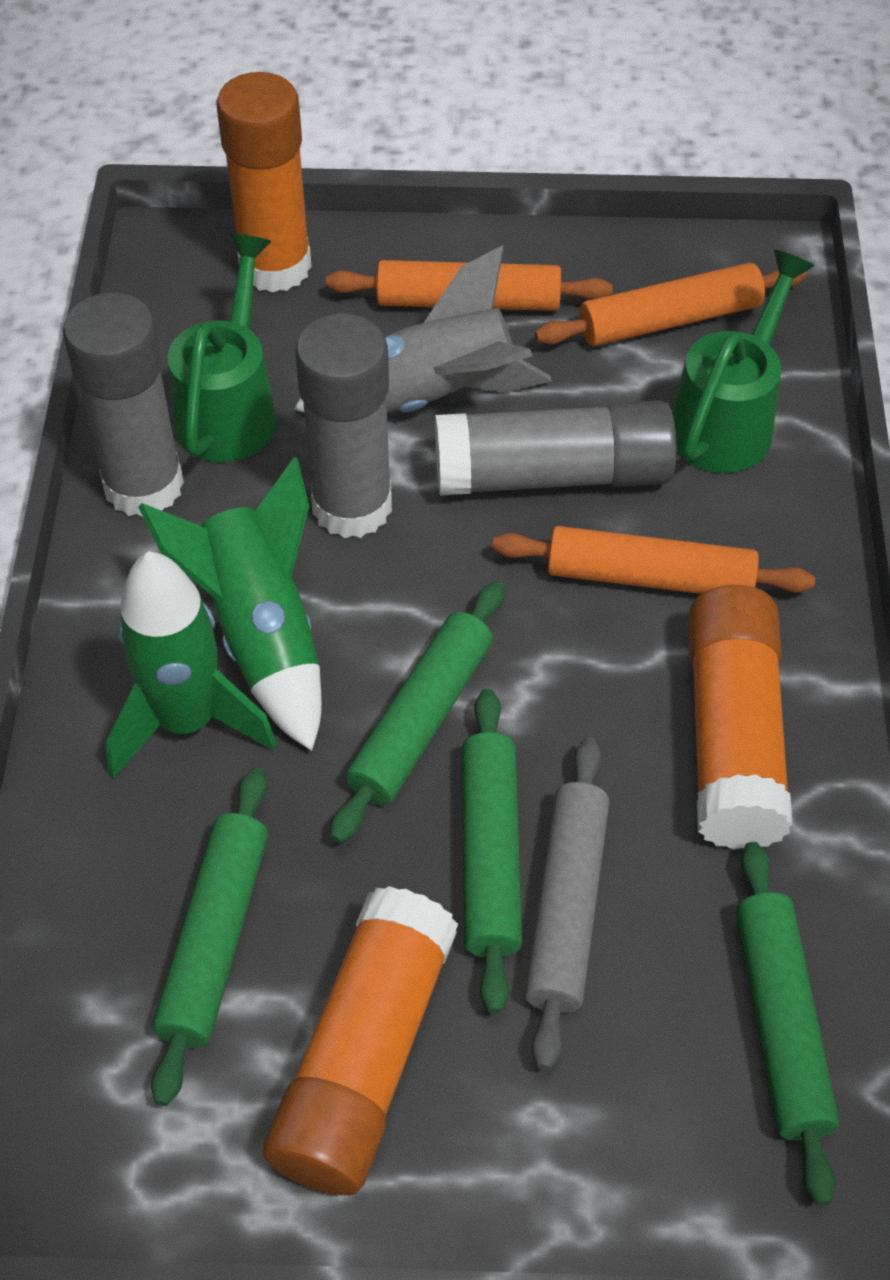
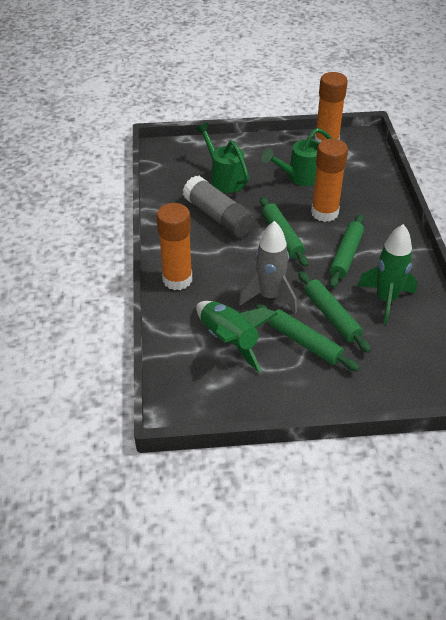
grey glue stick: [63,292,184,517] [295,314,392,538] [435,400,677,495] = 3 -> [183,175,255,238] = 1
grey rolling pin: [524,737,609,1070] = 1 -> none = 0
orange rolling pin: [326,260,612,311] [492,526,815,594] [535,263,806,346] = 3 -> none = 0

